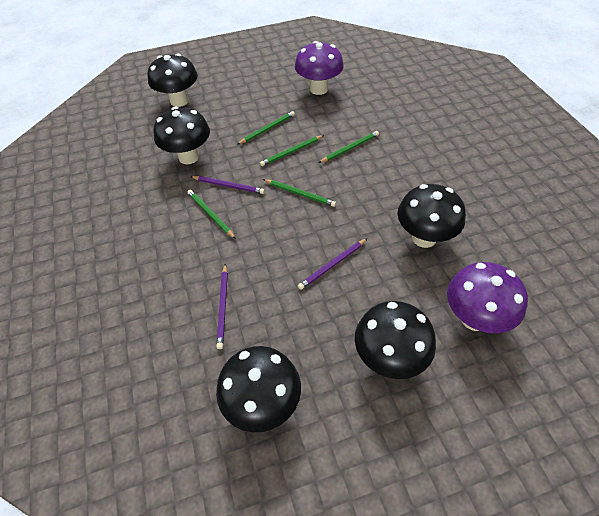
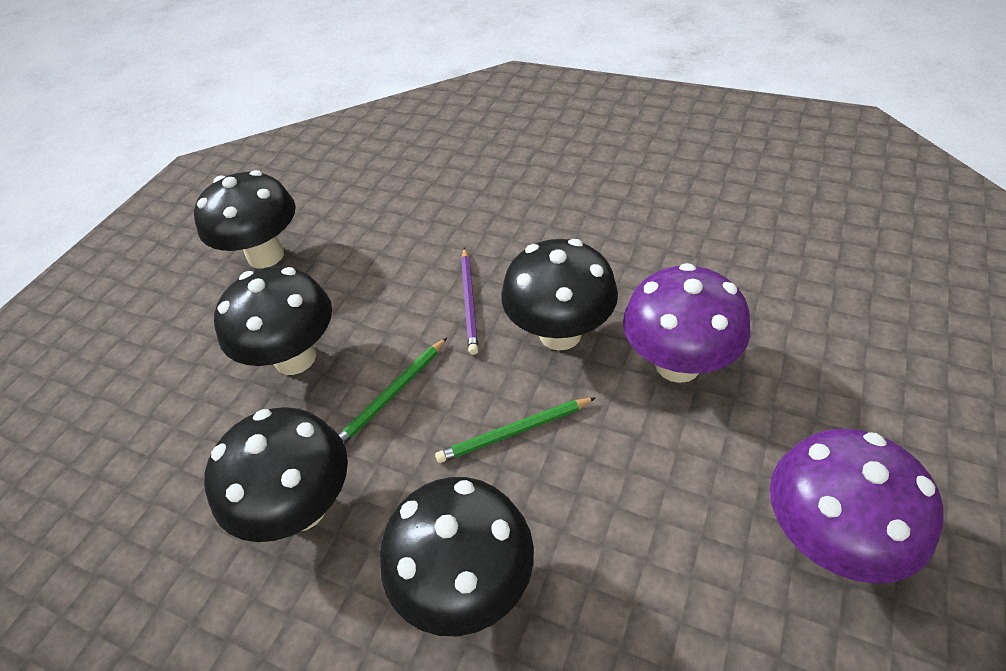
green pencil: [187,190,236,239] [237,111,295,145] [260,135,324,166] [263,179,336,207] [319,131,379,163] = 5 -> [338,338,447,444] [435,398,595,463] = 2
purple pencil: [190,176,265,194] [216,264,228,349] [298,238,368,290] = 3 -> [461,247,478,355] = 1

